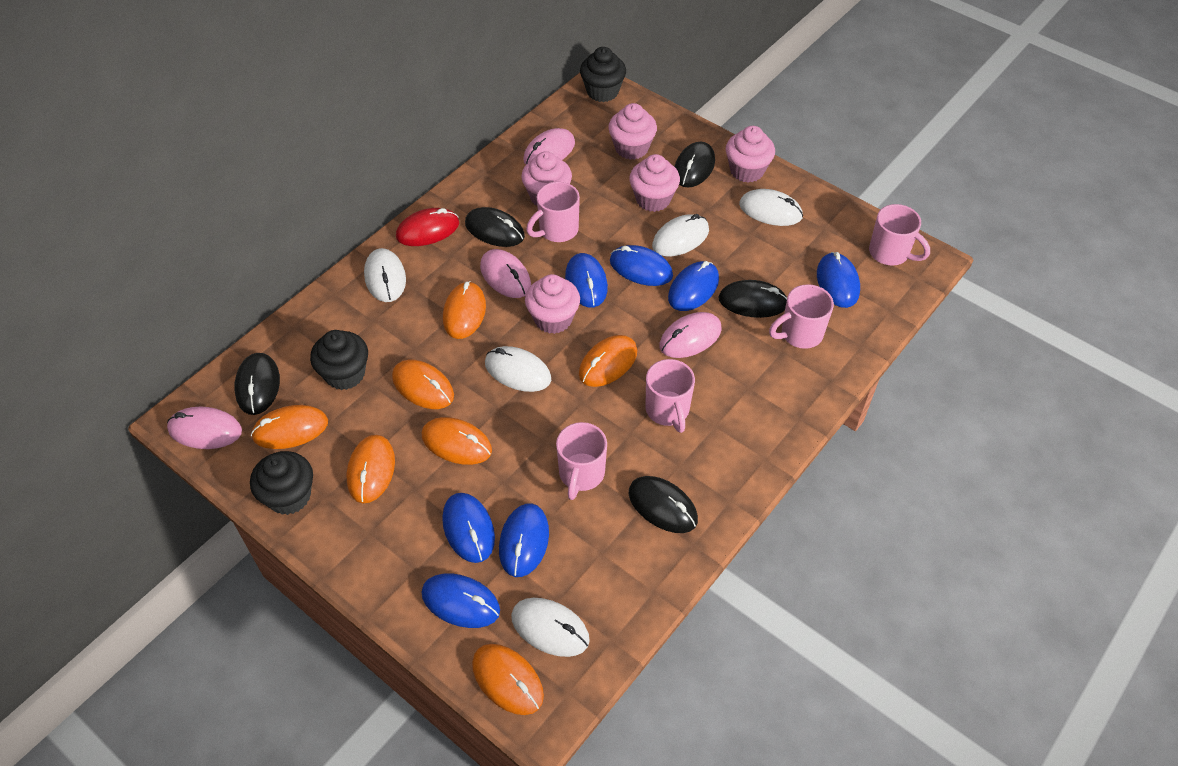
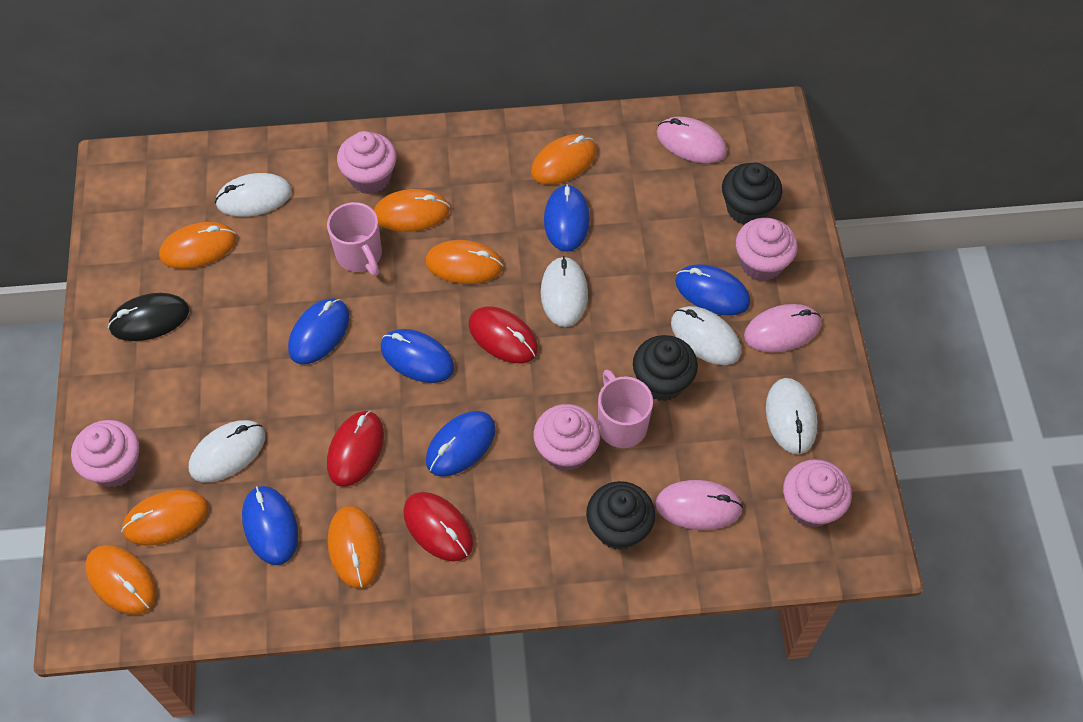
black mouse: [234,353,280,415] [465,207,525,247] [629,476,698,533] [675,142,715,188] [718,280,787,318] = 5 -> [108,293,189,341] = 1
blue mouse: [422,573,500,628] [442,493,495,563] [499,503,549,577] [565,253,608,307] [610,245,673,286] [668,261,719,311] [817,252,860,308] = 7 -> [242,486,298,565] [288,298,350,364] [381,329,454,383] [426,411,496,477] [544,184,590,252] [675,264,750,315] = 6
pink mouse: [167,407,242,449] [480,249,531,298] [523,128,575,164] [659,312,722,358] = 4 -> [655,480,743,530] [657,117,727,163] [744,304,821,352] = 3
pink mug: [526,182,580,242] [556,422,607,500] [645,359,695,433] [769,284,834,349] [869,204,930,265] = 5 -> [327,202,382,276] [598,370,653,448] = 2
red mouse: [396,208,459,246] = 1 -> [327,411,384,487] [403,492,473,561] [468,306,538,363] = 3

